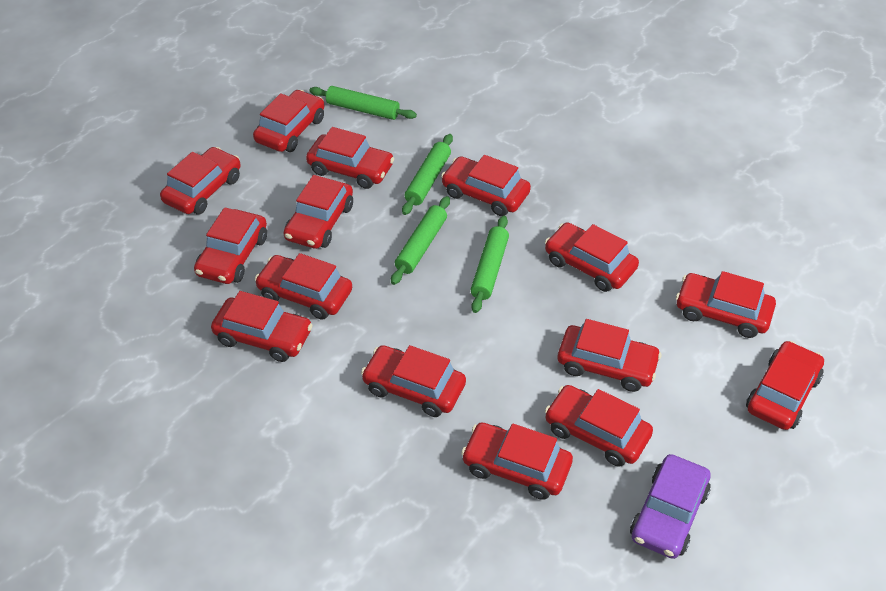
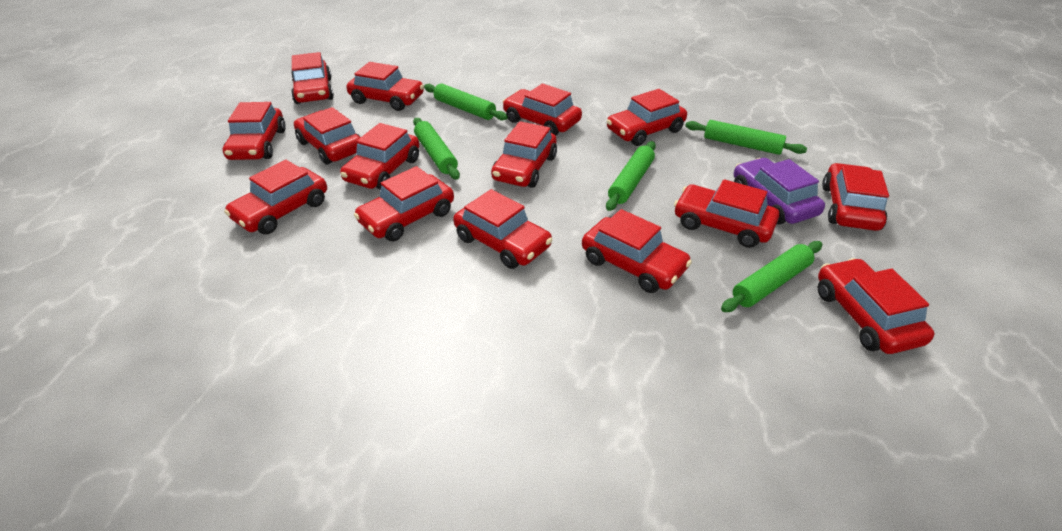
green rolling pin: [310,86,417,120] [391,196,450,285] [402,134,453,215] [471,216,509,313] = 4 -> [413,118,460,180] [424,84,508,120] [606,141,656,211] [685,120,807,155] [721,241,822,312] = 5

